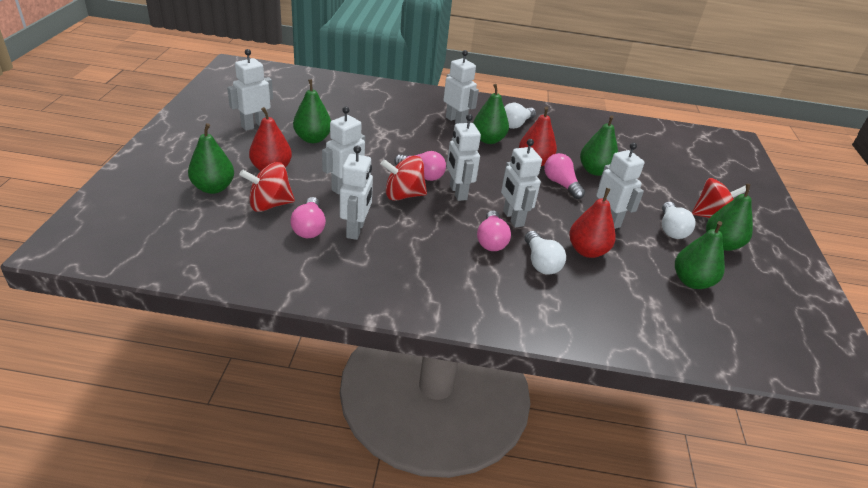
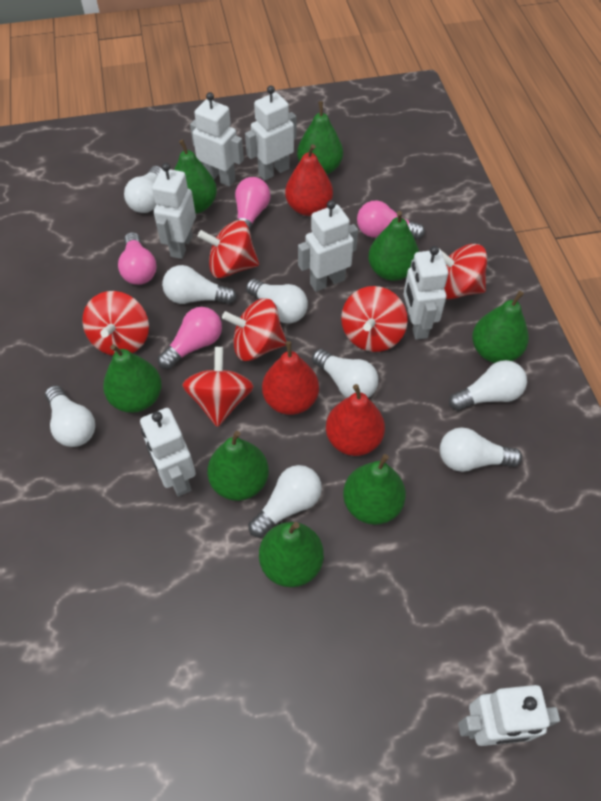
green pear: [188,123,234,194] [293,79,331,143] [473,84,509,144] [580,116,618,176] [675,221,725,289] [706,184,753,251] = 6 -> [103,344,162,413] [174,140,217,214] [207,431,269,501] [259,522,324,587] [297,101,343,175] [343,454,406,525] [368,211,419,281] [472,291,529,363] = 8
red spinning top: [239,162,295,212] [381,156,427,201] [692,178,746,218] = 3 -> [82,291,149,356] [183,347,254,427] [198,220,259,278] [222,298,287,361] [341,286,408,352] [439,244,487,299] = 6
white light bulb: [504,103,536,129] [525,231,566,275] [662,202,696,239] = 3 -> [45,385,95,447] [124,166,162,213] [162,265,237,304] [246,279,308,324] [248,465,322,537] [312,349,378,398] [440,427,522,472] [449,360,527,411] = 8

